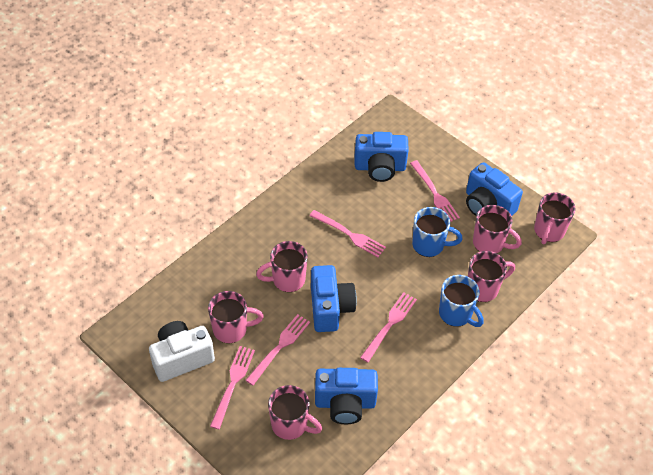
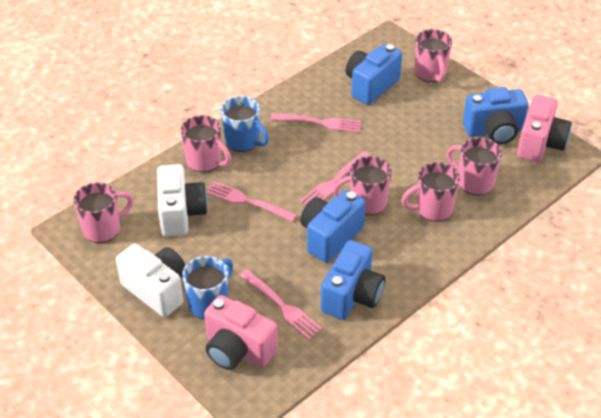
pink camera: none = 0 -> [204,295,278,370] [517,95,572,162] = 2
pink fork: [210,346,255,429] [246,314,310,386] [309,210,386,257] [360,292,417,362] [410,160,460,222] = 5 -> [207,181,297,222] [240,269,322,340] [270,113,361,132] [300,151,371,205] = 4
white camera: [149,321,215,382] = 1 -> [116,244,186,317] [157,164,208,237] = 2

